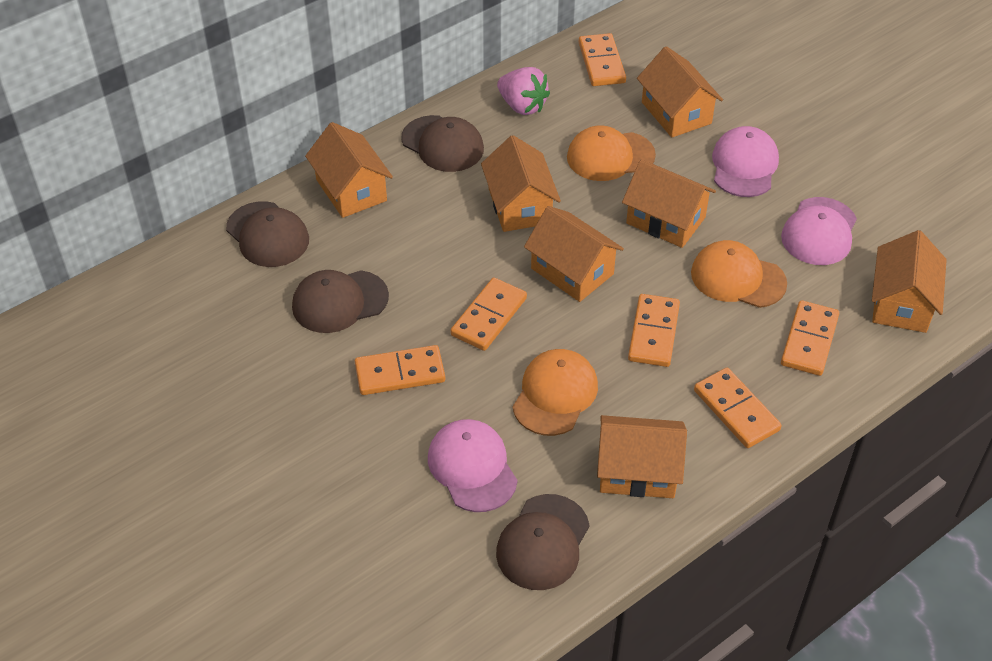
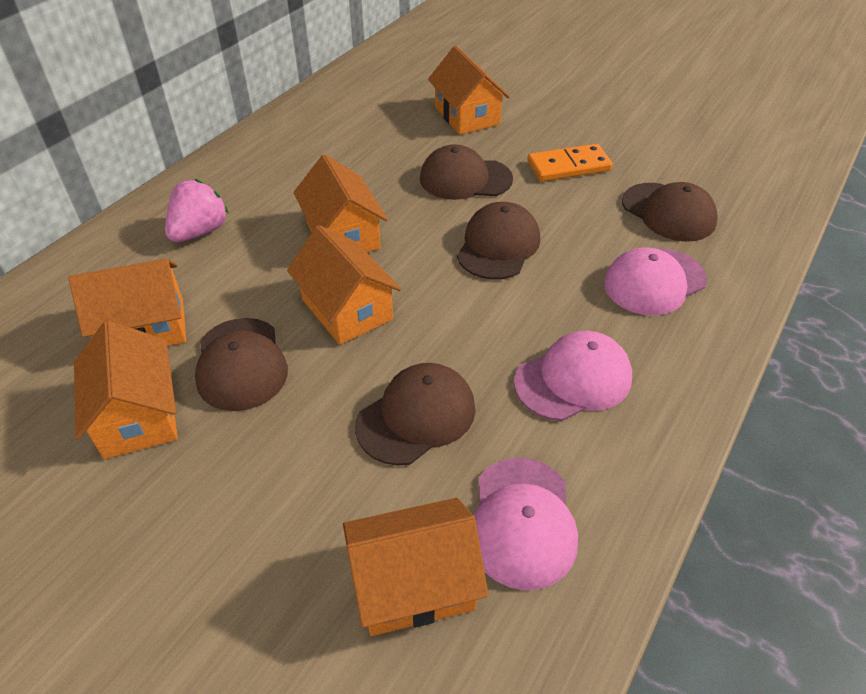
brown cap: [226,201,309,267] [292,270,389,333] [401,115,484,172] [496,494,590,590] = 4 -> [195,318,288,411] [355,363,476,466] [420,144,513,200] [457,202,540,280] [622,182,718,242] = 5
orange cap: [513,349,598,436] [567,125,656,181] [691,240,787,308] = 3 -> none = 0
orange domino: [355,345,445,395] [450,278,527,351] [579,33,626,86] [628,294,680,367] [694,368,782,448] [781,300,840,376] = 6 -> [528,144,613,182] = 1
orange house: [305,122,393,218] [481,135,561,232] [524,206,624,302] [597,415,687,498] [622,160,716,248] [637,46,723,137] [872,230,947,333] = 7 -> [69,259,186,346] [74,320,178,459] [287,225,401,345] [293,154,388,252] [343,498,488,636] [428,46,510,135] = 6

